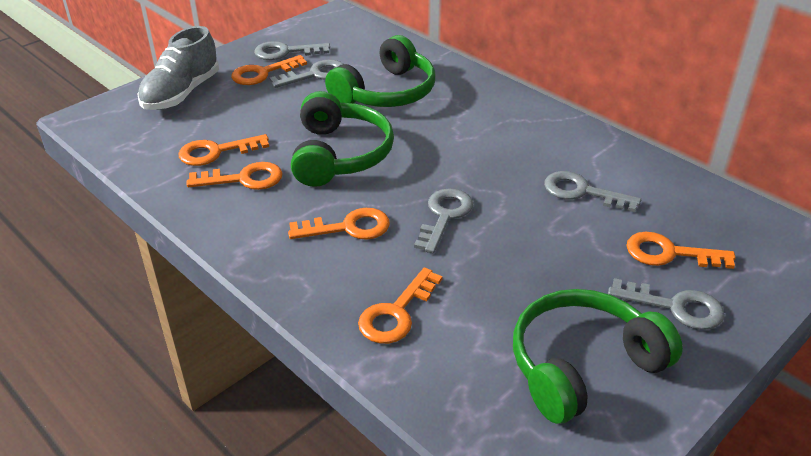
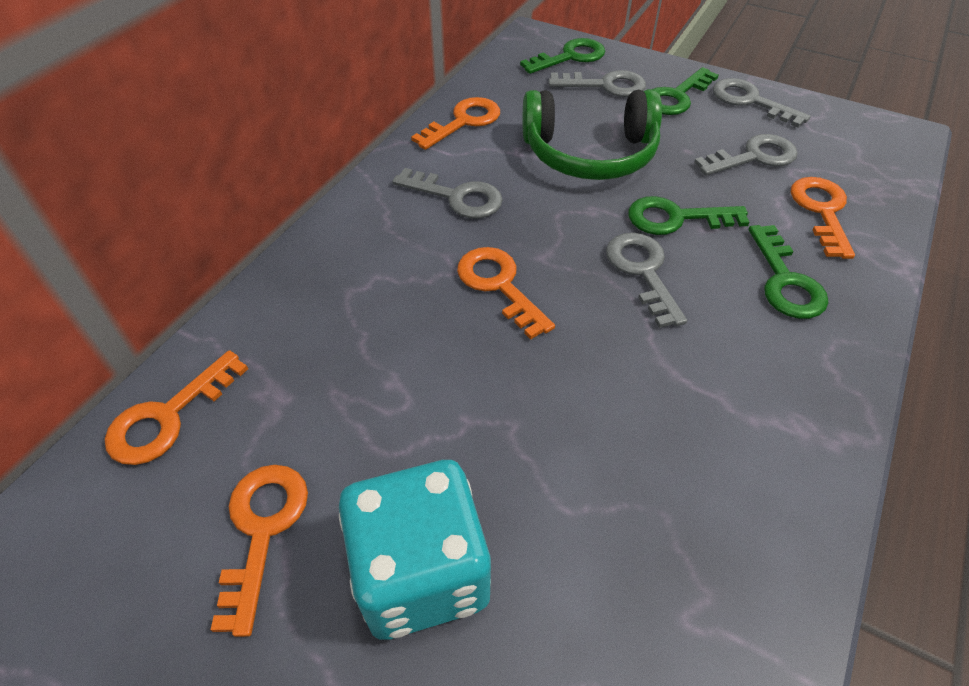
green headphones: [291,91,394,187] [325,35,435,107] [513,289,683,424] = 3 -> [523,89,662,180] = 1
green key: none = 0 -> [520,38,605,74] [628,196,750,235] [653,67,719,115] [748,225,828,319] = 4
grey shoe: [137,26,219,110] = 1 -> none = 0
orange key: [179,134,269,166] [187,162,283,190] [231,55,307,85] [288,208,390,240] [358,267,443,344] [627,232,736,269] = 6 -> [105,350,248,465] [210,465,308,637] [411,97,500,150] [457,247,555,339] [791,177,855,259] = 5
turquoise dice: none = 0 -> [339,460,491,640] = 1

